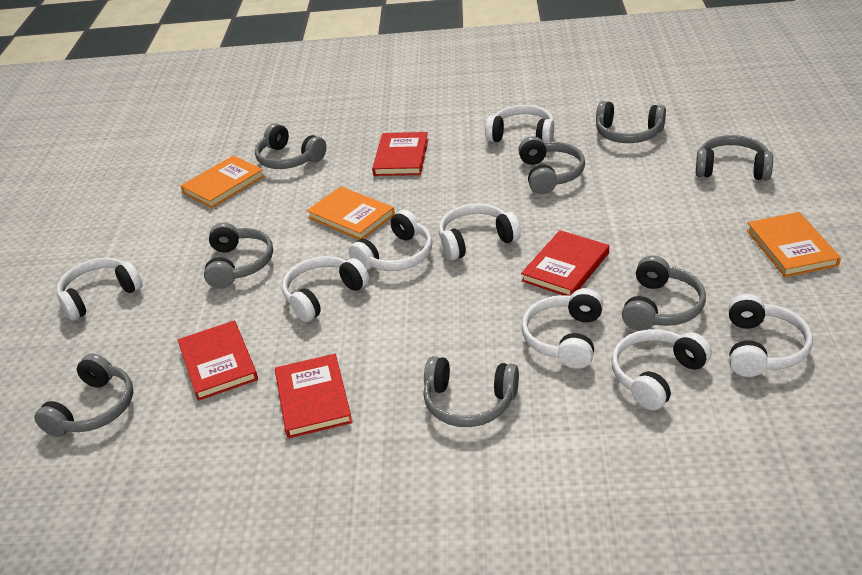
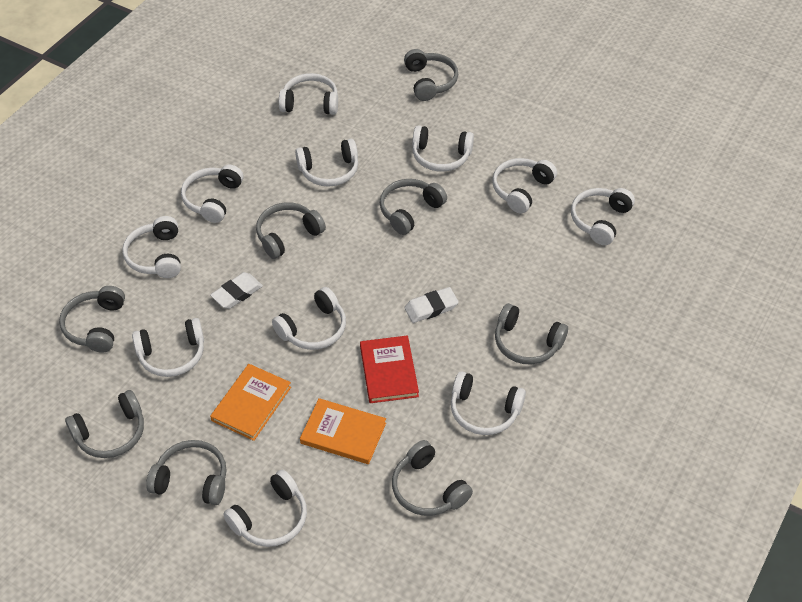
orange book: [181,155,265,208] [307,186,395,240] [747,212,841,277] = 3 -> [210,364,291,441] [300,398,386,464] = 2
red book: [178,321,258,401] [275,354,352,439] [372,132,428,176] [521,230,609,296] = 4 -> [360,335,419,403] = 1
white eraser: none = 0 -> [210,272,263,309] [404,287,459,323] = 2
white headphones: [57,258,143,321] [282,256,369,322] [349,210,432,271] [439,204,521,260] [485,105,554,142] [521,288,603,369] [611,329,712,410] [729,294,813,377] = 8 -> [122,216,181,278] [132,318,204,377] [181,165,244,223] [223,470,307,547] [272,287,346,350] [279,73,338,115] [295,139,358,187] [412,125,474,172] [451,372,526,435] [492,158,557,213] [571,188,635,245] = 11

